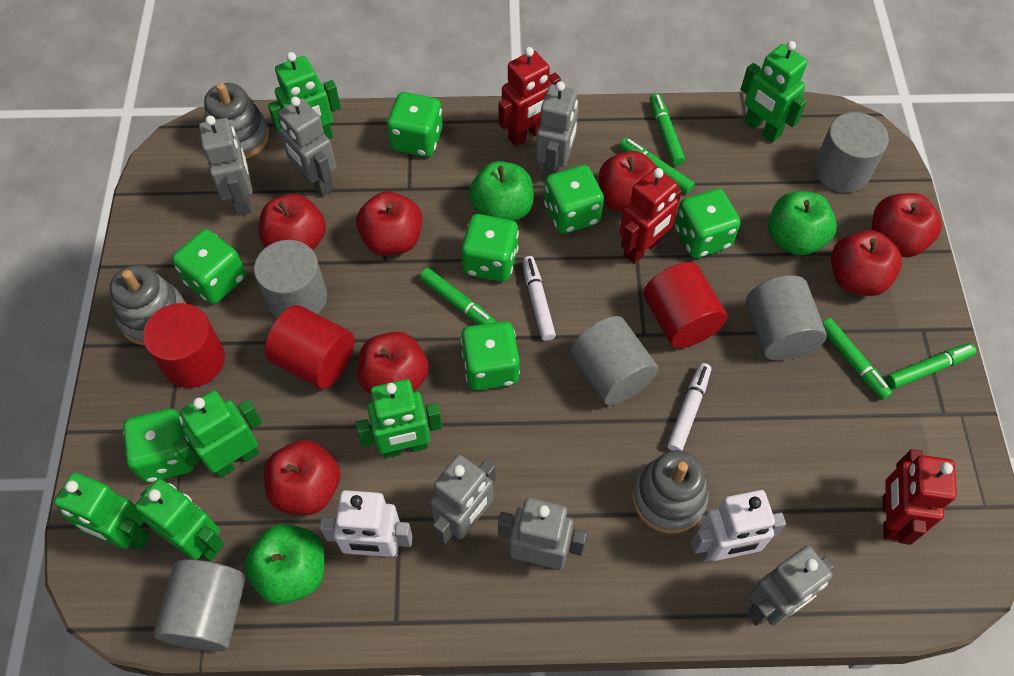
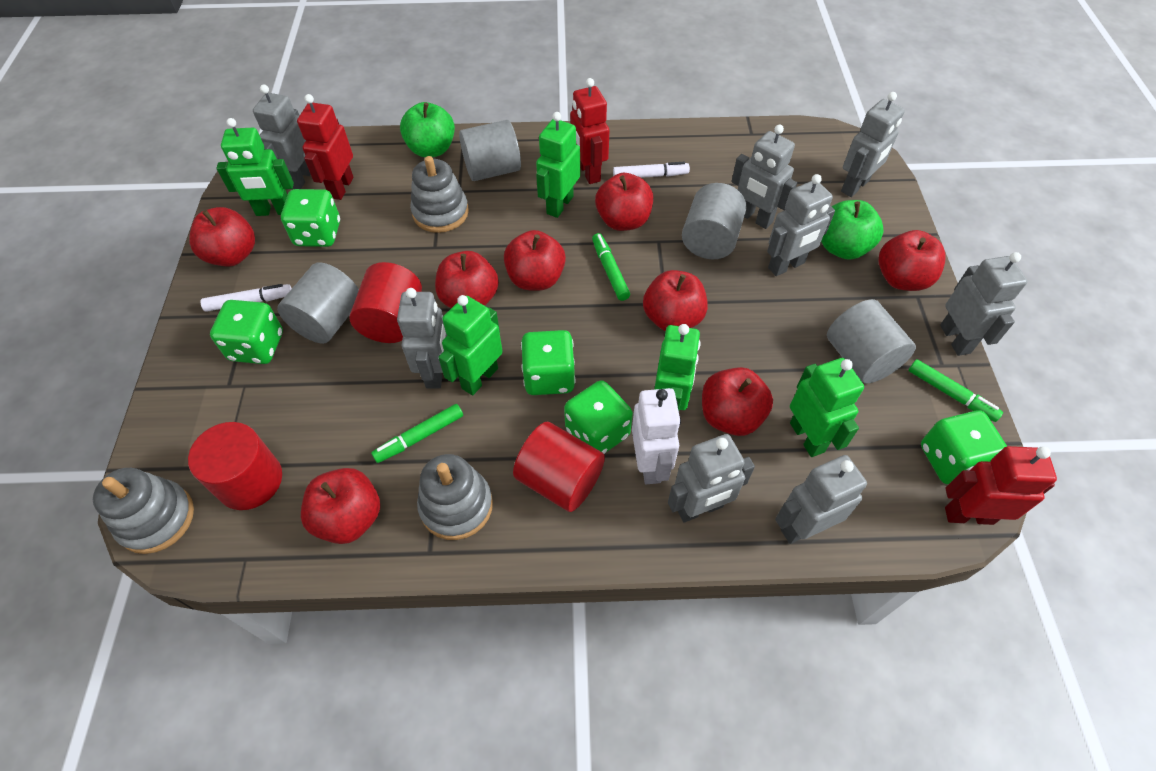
green apple: [245,524,325,604] [469,161,534,221] [768,191,837,256] = 3 -> [400,102,455,157] [821,200,884,260] = 2
green dice: [123,409,194,482] [172,229,246,304] [387,92,443,157] [461,214,519,282] [461,321,520,390] [544,165,604,234] [674,189,741,258] = 7 -> [210,300,283,364] [281,189,340,247] [521,330,575,395] [564,380,633,454] [921,410,1007,484] = 5
green marker: [420,268,496,325] [619,138,695,194] [650,94,685,165] [822,318,893,400] [886,343,976,389] = 5 -> [371,404,463,463] [592,233,630,301] [908,359,1003,422] = 3
green robot: [54,472,150,550] [135,479,224,562] [174,390,262,478] [268,52,341,139] [356,379,442,458] [741,41,807,143] = 6 -> [217,118,294,216] [438,295,503,396] [536,112,580,218] [654,324,701,411] [790,358,864,457] = 5
grey cylinder: [154,560,246,651] [254,240,327,319] [570,316,658,405] [746,275,827,361] [814,112,889,193] = 5 -> [277,262,359,344] [459,120,521,181] [682,183,747,259] [827,299,916,384] = 4
grey robot: [199,116,253,216] [278,97,336,197] [430,455,496,544] [498,498,587,570] [536,81,578,180] [748,546,834,626] = 6 -> [253,84,311,189] [397,288,447,388] [668,434,755,522] [732,125,797,229] [767,174,835,276] [775,455,867,544] [841,92,905,197] [940,252,1028,356] = 8
red apple: [259,194,326,250] [264,440,340,515] [356,191,422,256] [357,332,429,394] [599,151,658,213] [831,230,902,296] [872,193,942,257] = 7 -> [189,207,255,267] [301,468,380,544] [435,251,499,308] [504,230,566,291] [595,173,653,231] [643,270,708,331] [702,367,773,436] [879,230,946,291] = 8
white robot: [320,490,413,558] [691,490,786,562] = 2 -> [632,388,681,484] = 1

